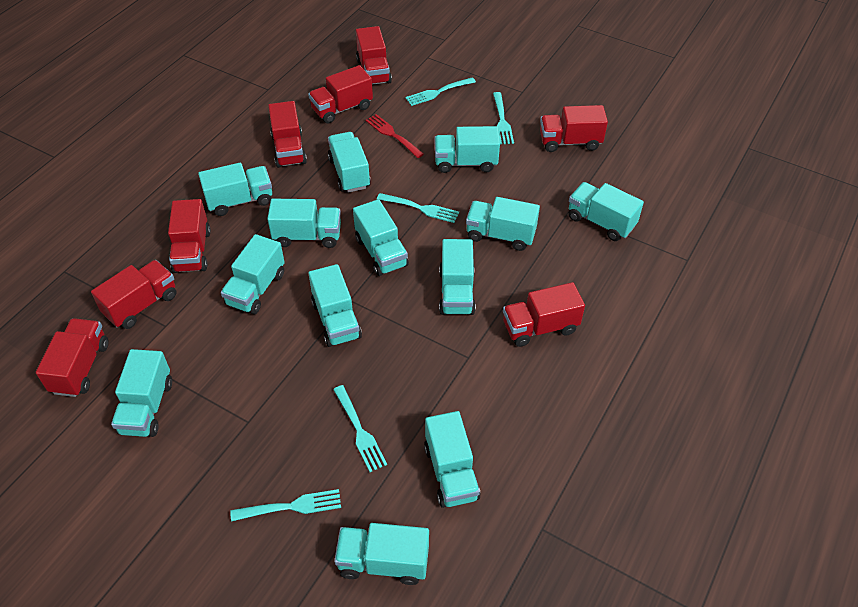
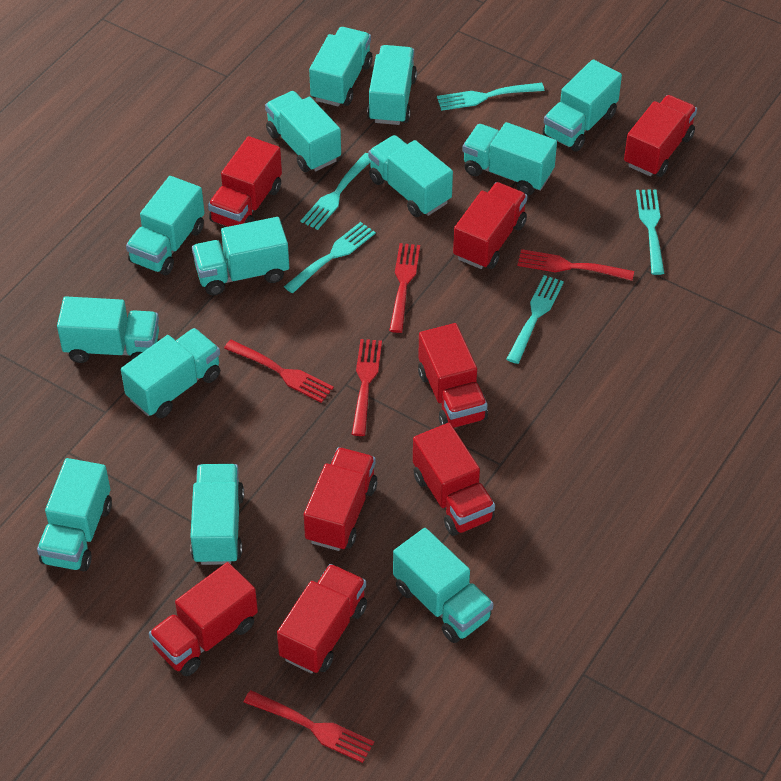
red fork: [365,114,424,158] = 1 -> [224,340,334,403] [244,690,374,763] [352,339,382,436] [389,243,420,333] [517,249,634,281] = 5

